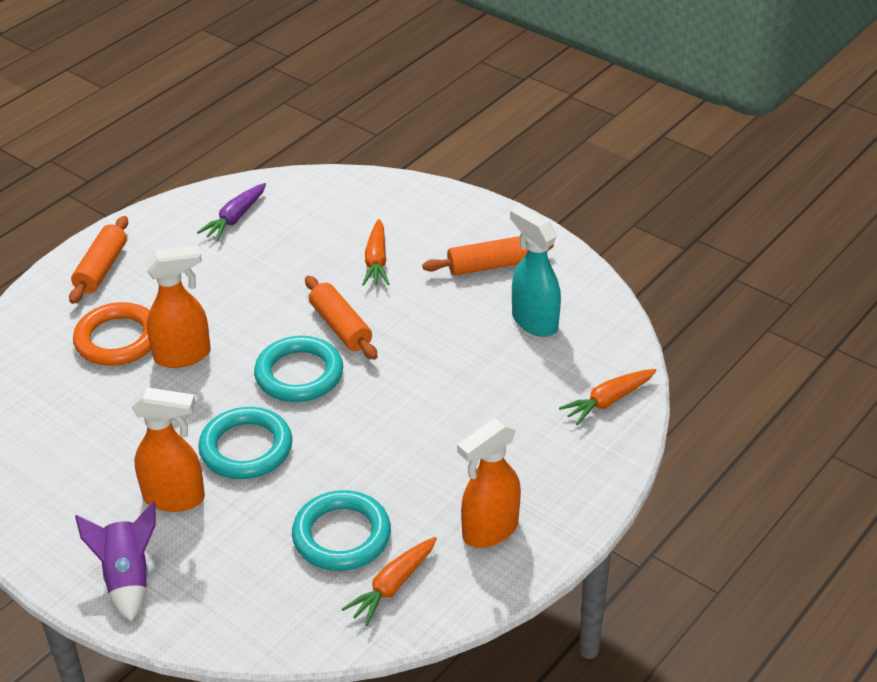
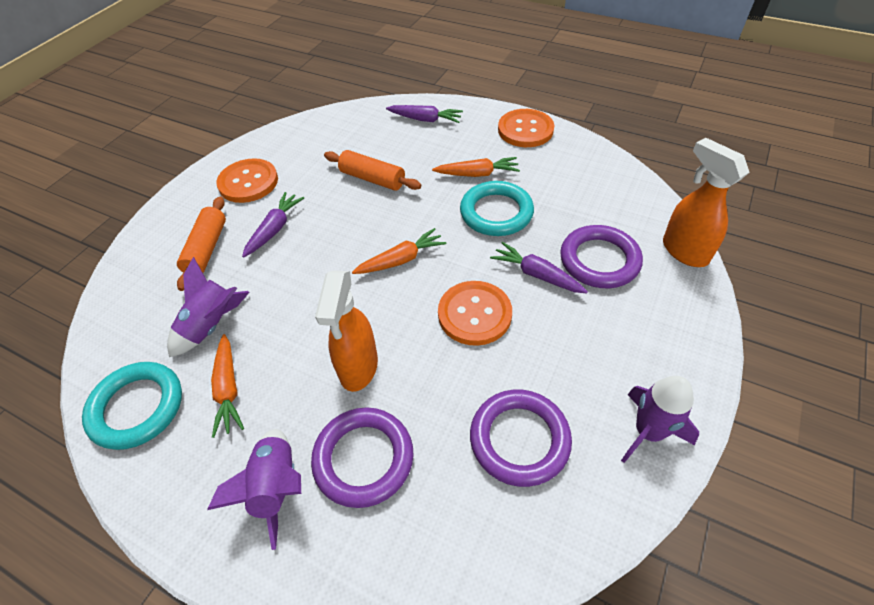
orange button: none = 0 -> [216,158,278,203] [438,281,512,346] [498,109,554,147] = 3
orange ring: [73,302,151,366] = 1 -> none = 0
orange rolling pin: [69,216,128,304] [305,276,378,360] [422,236,554,275] = 3 -> [177,196,226,291] [324,150,421,191] = 2
orange spray bottle: [132,387,205,512] [144,245,211,368] [457,418,521,548] = 3 -> [315,270,378,392] [663,138,749,267] = 2
purple carrot: [197,183,266,241] = 1 -> [242,192,304,258] [386,105,463,123] [490,242,588,293] = 3
purple ring: none = 0 -> [311,407,414,508] [470,389,572,487] [560,225,643,288] = 3
purple rocket: [75,502,156,622] = 1 -> [167,257,250,357] [207,429,301,550] [621,376,699,463] = 3
turquoise ring: [198,407,292,479] [254,336,343,402] [292,490,391,571] = 3 -> [82,362,182,450] [460,181,534,236] = 2
turquoise spray bottle: [510,205,561,337] = 1 -> none = 0

